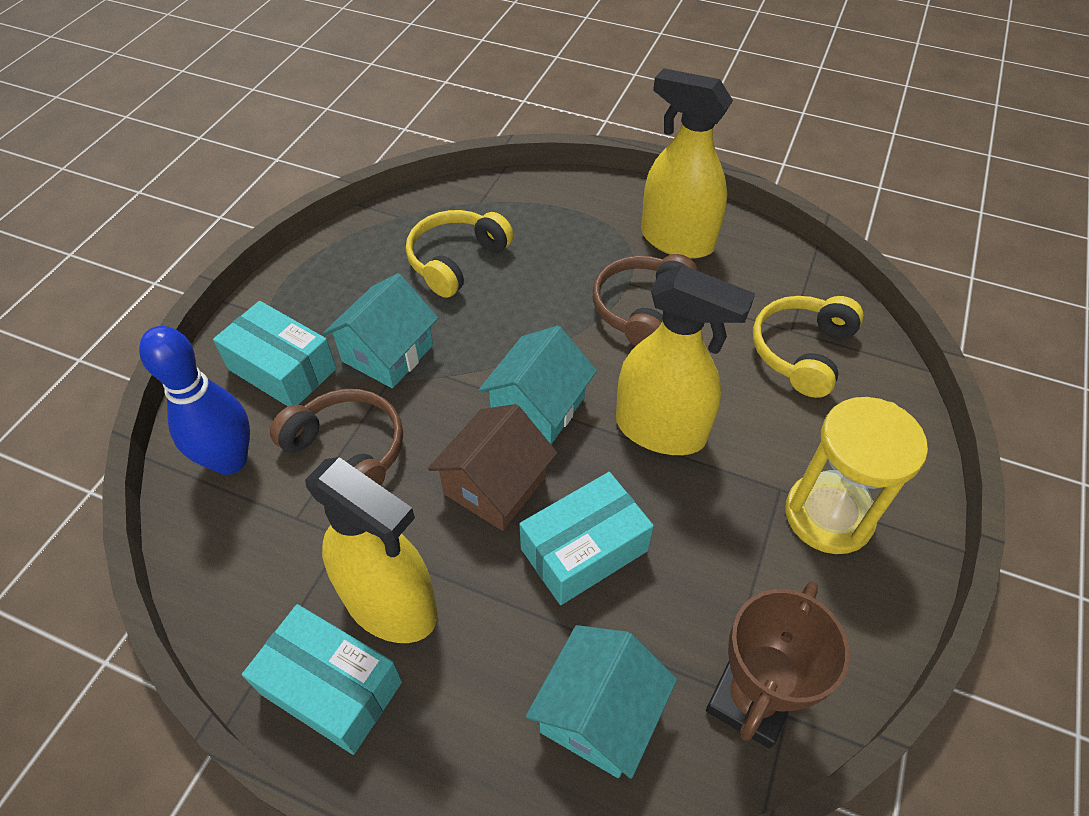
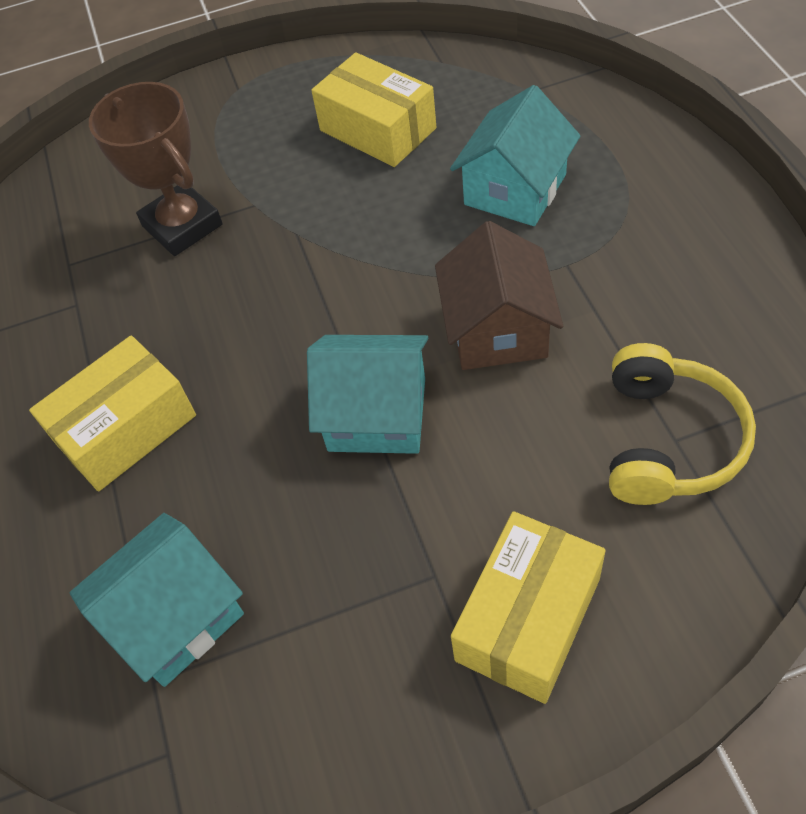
blue bowling pin: [139,326,250,475] = 1 -> none = 0
brown headphones: [270,389,403,486] [593,254,698,346] = 2 -> none = 0
turquoise box: [213,301,336,406] [242,604,402,755] [519,472,654,605] = 3 -> none = 0
yellow box: none = 0 -> [29,336,196,491] [311,52,436,167] [451,511,606,704] = 3
yellow headphones: [406,210,514,298] [753,296,864,398] = 2 -> [609,343,756,505] = 1
yellow hourglass: [785,397,928,554] = 1 -> none = 0
yellow spray bottle: [305,457,438,643] [616,265,755,455] [641,68,733,259] = 3 -> none = 0

